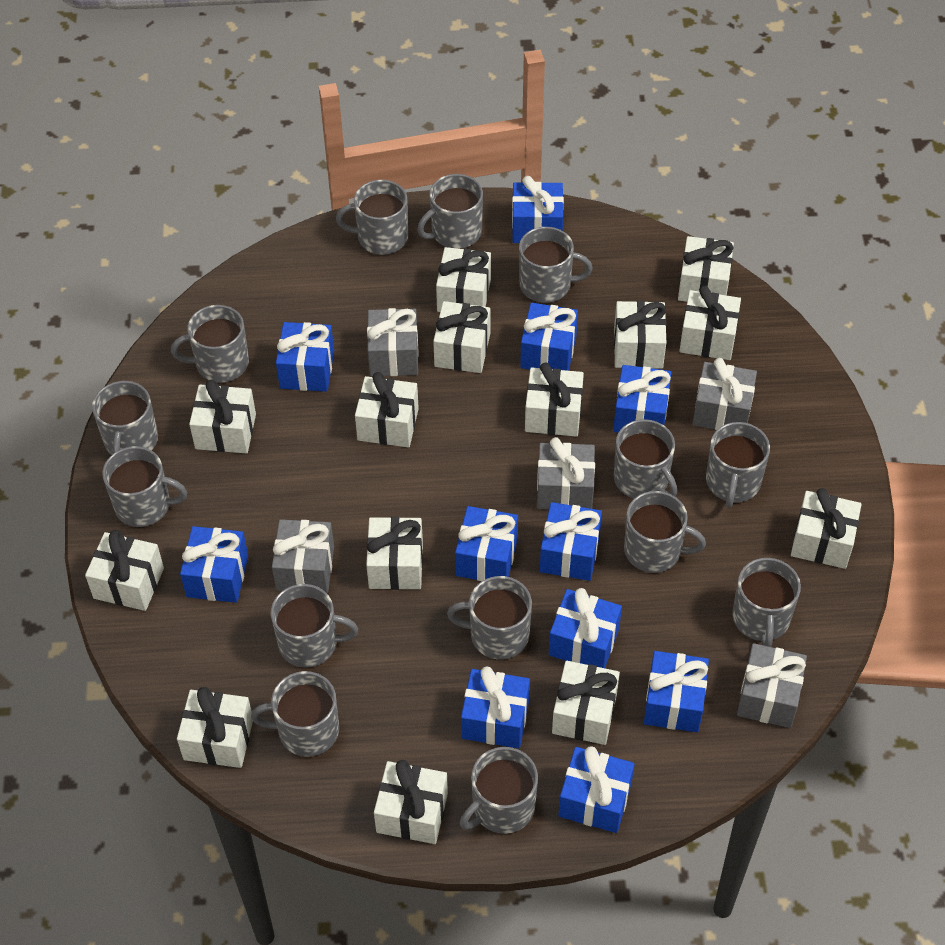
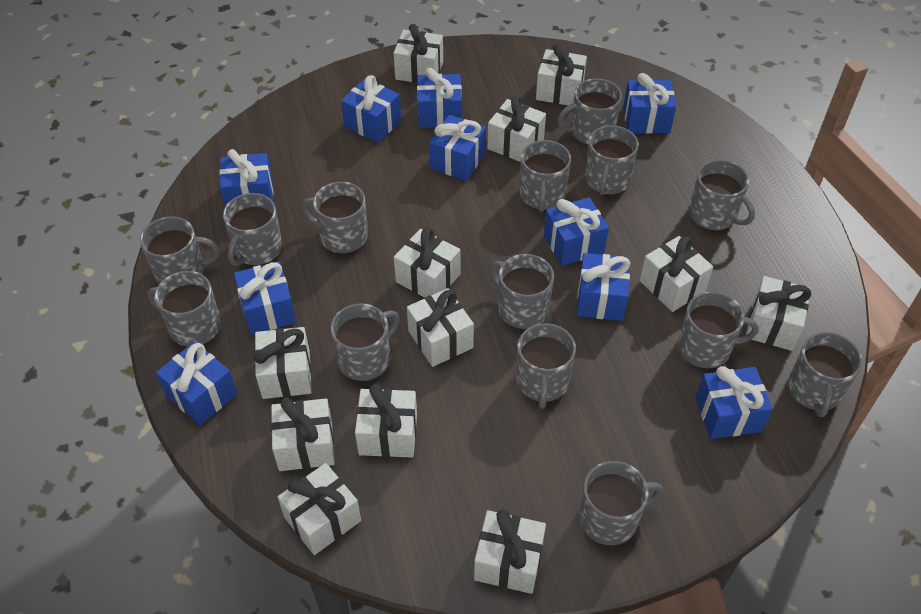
blue gift: [180,526,248,603] [276,322,334,392] [455,506,518,581] [461,666,530,748] [512,176,564,243] [520,303,578,371] [540,502,602,581] [549,588,622,668] [559,746,635,833] [613,365,672,433] [644,651,709,732] = 11 -> [156,342,237,425] [219,149,274,207] [234,261,296,335] [341,75,401,143] [417,68,462,128] [429,115,486,181] [544,197,609,266] [577,253,631,321] [623,73,676,134] [695,366,773,439] = 10
grey gift: [272,519,334,593] [367,308,419,376] [537,437,595,509] [693,358,757,430] [737,643,807,728] = 5 -> none = 0
white gift: [85,530,164,611] [177,687,253,768] [189,379,256,453] [355,372,419,447] [366,517,423,590] [374,760,448,844] [433,301,490,373] [436,247,491,312] [525,362,584,437] [552,661,620,745] [614,301,667,369] [678,236,734,302] [680,286,741,360] [791,488,862,569] = 14 -> [254,327,312,399] [271,397,335,471] [278,463,361,555] [355,384,417,458] [393,24,443,83] [394,227,460,298] [407,288,474,367] [474,509,546,594] [487,96,546,162] [536,44,587,105] [640,236,713,312] [746,276,811,351] = 12

